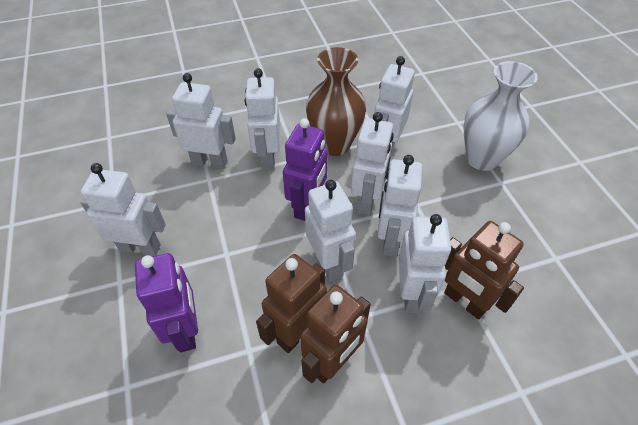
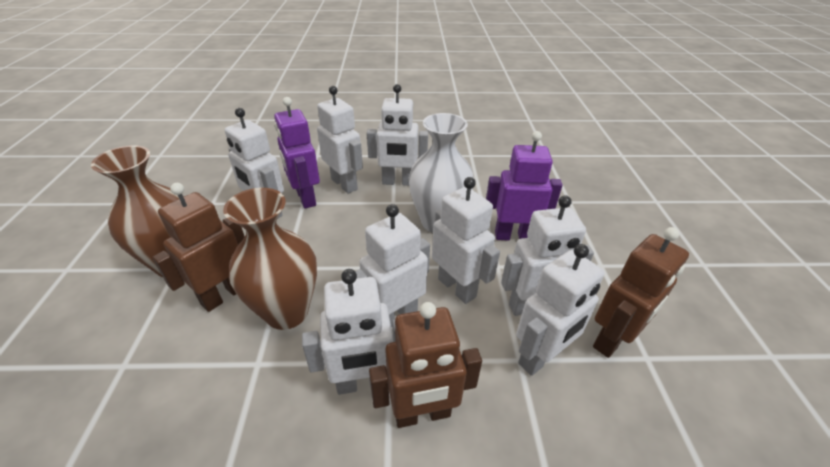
brown vase: [306,47,366,156] = 1 -> [91,145,184,277] [223,188,317,330] = 2

